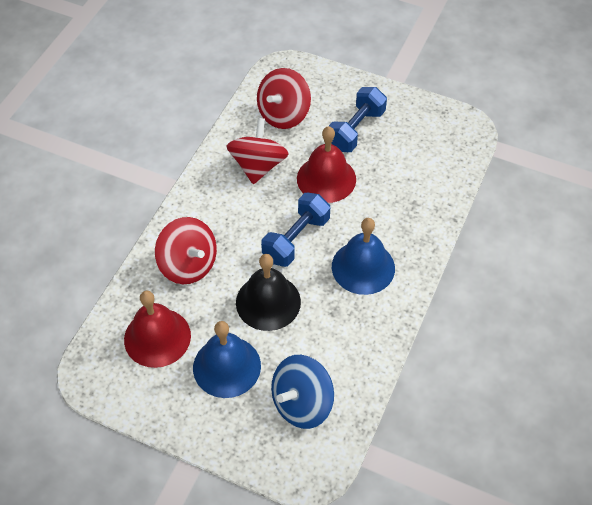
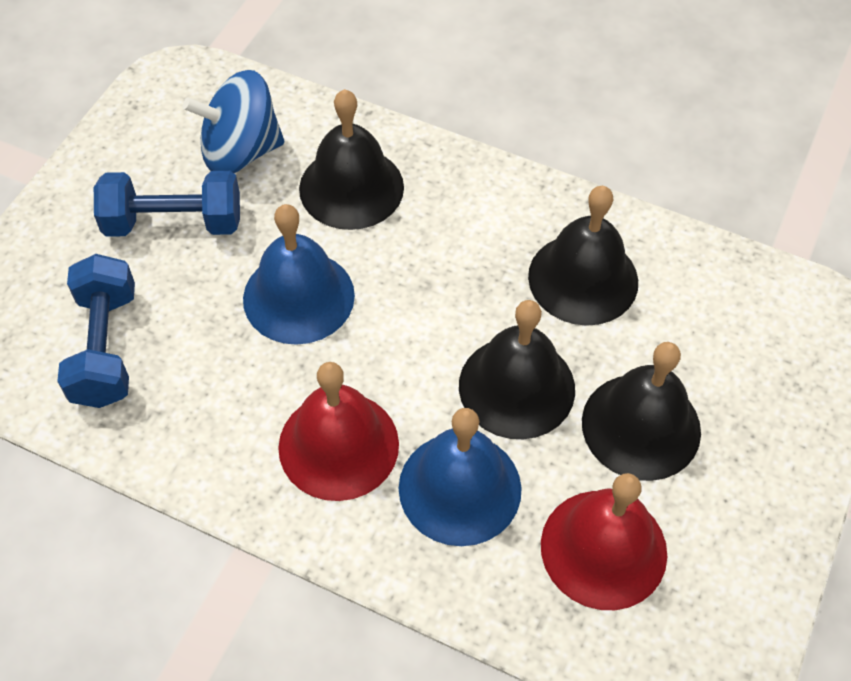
black bell: [236,254,301,331] = 1 -> [299,89,404,230] [459,300,575,439] [528,186,638,326] [582,342,701,481] = 4
red spinning top: [155,217,217,284] [226,118,288,184] [257,68,311,129] = 3 -> none = 0

